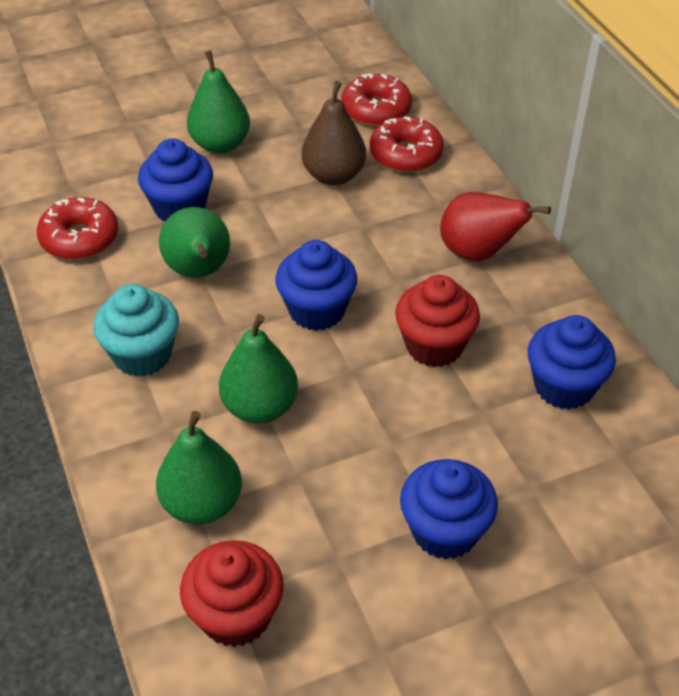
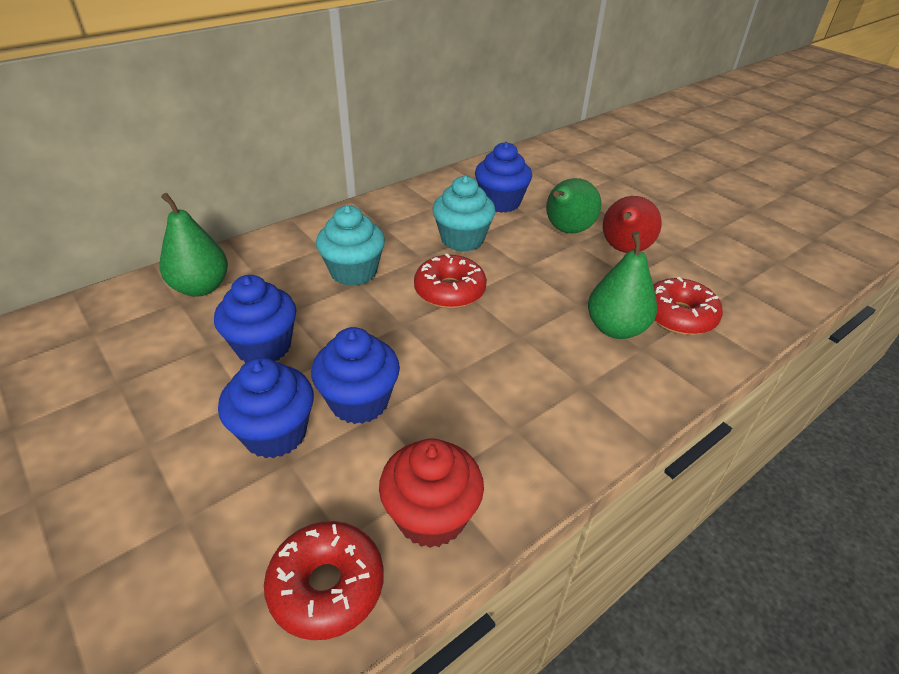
brown pear: [302,81,366,185] = 1 -> none = 0
green pear: [156,411,242,525] [159,207,230,278] [187,50,250,154] [219,314,298,424] = 4 -> [160,193,228,297] [546,178,601,233] [588,231,657,339] = 3
red cupcake: [180,540,284,647] [395,275,480,367] = 2 -> [379,438,484,548] = 1
turquoise cupcake: [93,284,179,377] = 1 -> [316,205,385,286] [433,176,496,252] = 2

